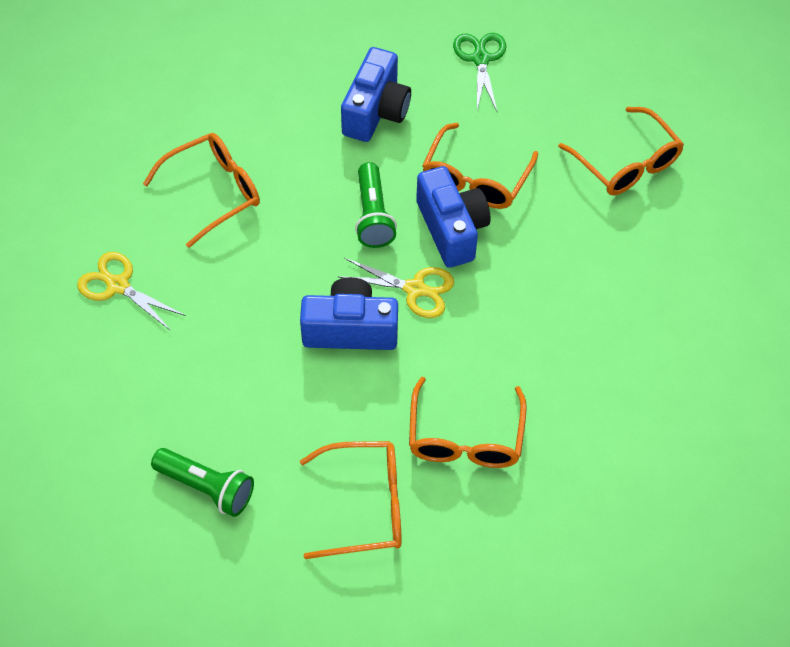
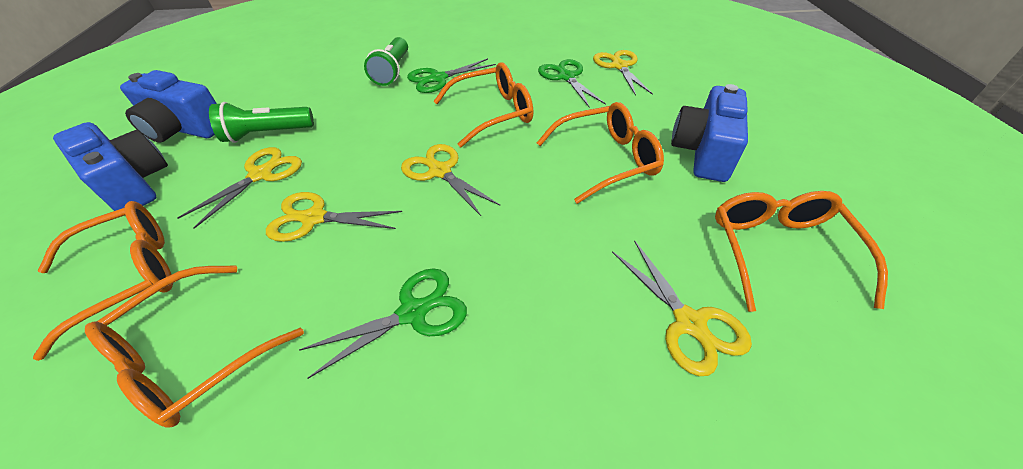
green scissors: [453,33,506,111] = 1 -> [299,268,467,379] [407,58,496,93] [538,59,606,107] = 3
yellow scissors: [77,252,186,331] [337,258,454,318] = 2 -> [177,147,302,229] [266,192,402,242] [401,144,500,216] [593,50,653,96] [612,240,752,376] = 5

